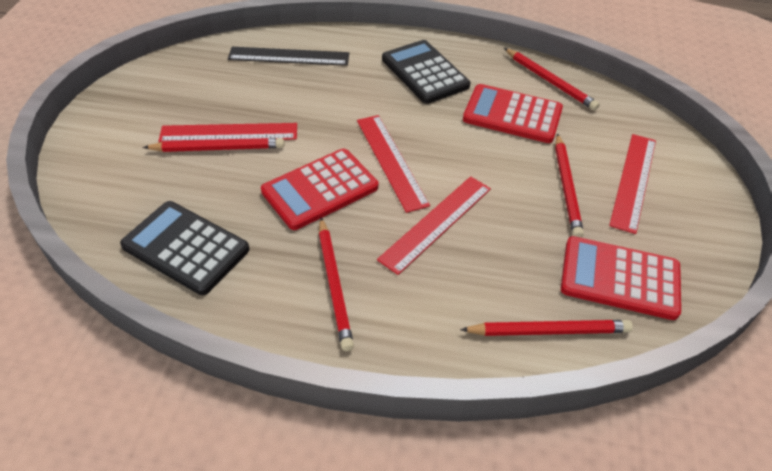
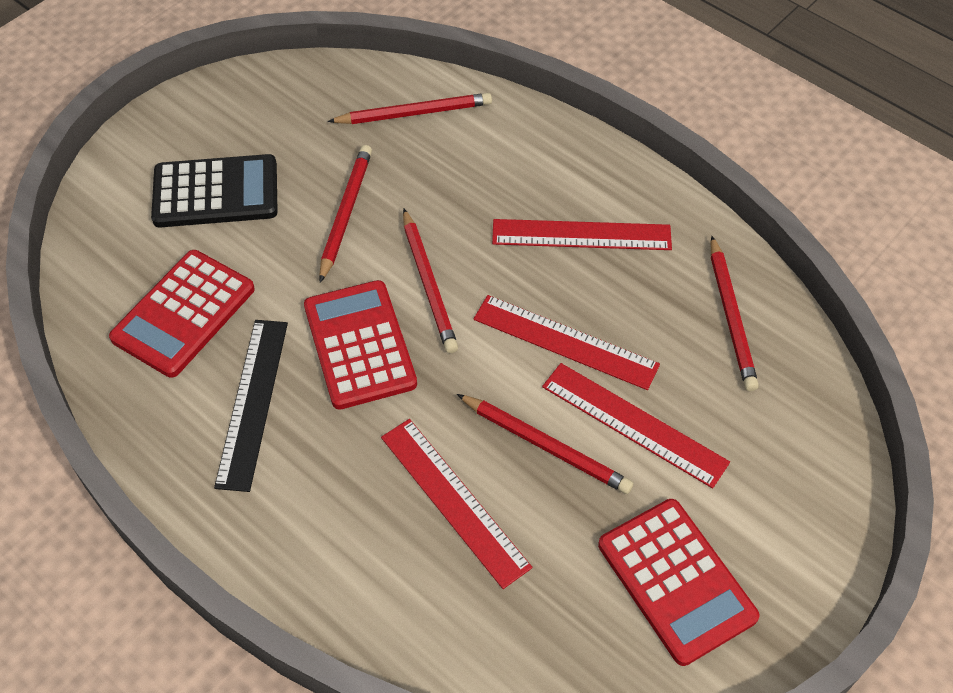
black calculator: [120,201,249,295] [382,40,470,104] = 2 -> [151,154,277,228] = 1

